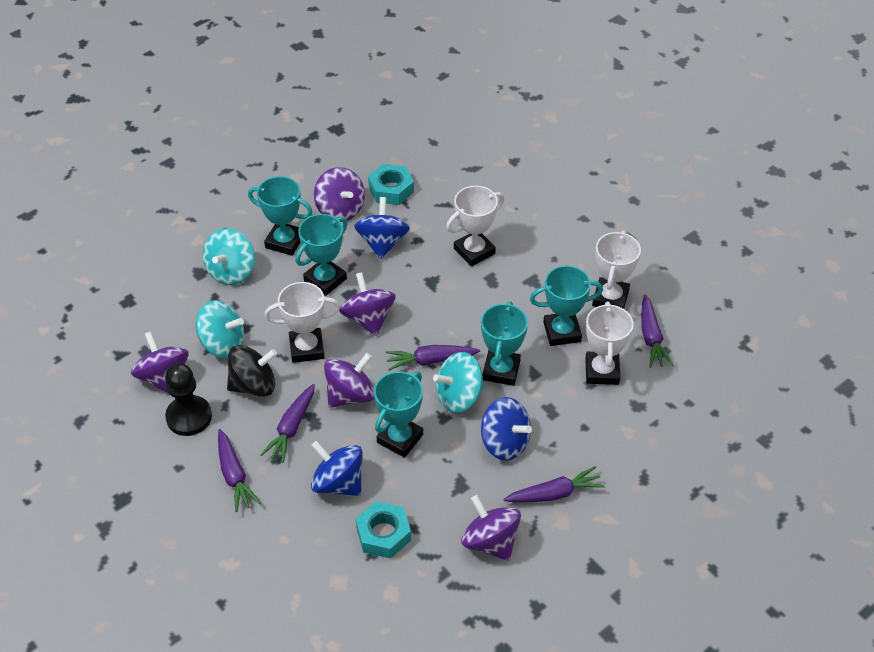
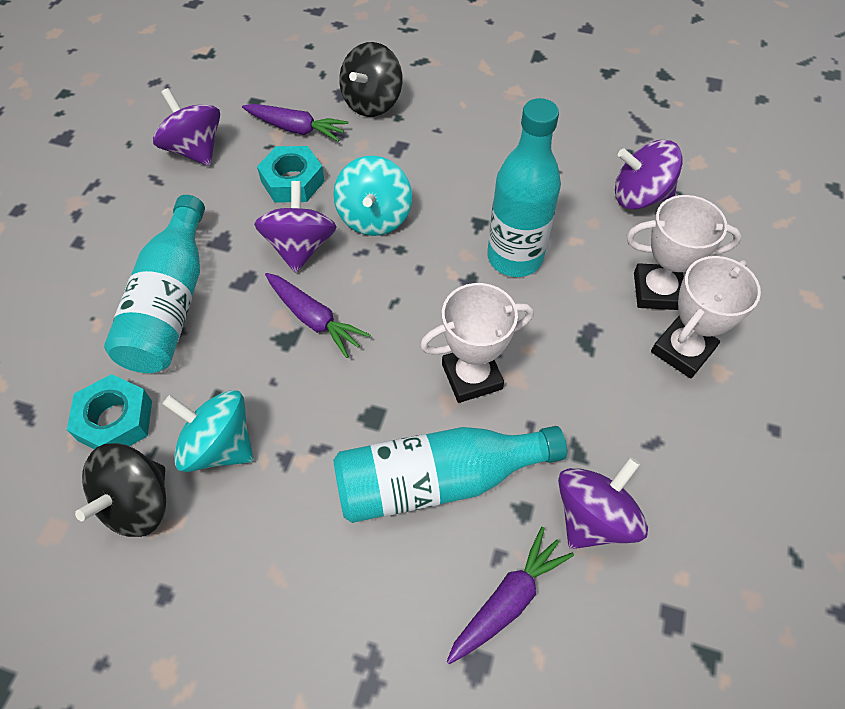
black pawn: [165,363,212,436] = 1 -> none = 0
black spinning top: [227,345,277,397] = 1 -> [75,443,166,537] [339,42,402,117] = 2
blue spinning top: [311,441,363,496] [354,197,410,259] [481,397,532,461] = 3 -> none = 0
purple carrot: [218,429,261,512] [260,384,315,463] [385,345,480,371] [503,466,605,503] [641,295,673,368] = 5 -> [242,104,349,142] [265,273,370,358] [446,527,574,664] = 3
purple spinning top: [131,331,189,394] [314,167,365,222] [324,353,374,408] [339,272,396,336] [461,495,521,561] = 5 -> [153,88,220,166] [254,181,336,273] [558,457,648,549] [615,140,683,210] = 4
turquoise bottle: none = 0 -> [104,195,205,373] [333,426,567,523] [487,98,561,277] = 3
turquoise spinning top: [196,300,244,358] [203,228,255,285] [433,352,484,413] = 3 -> [163,390,254,472] [333,156,412,236] = 2
turquoise trophy: [248,176,313,256] [295,214,348,296] [374,371,423,458] [481,301,528,386] [530,265,603,346] = 5 -> none = 0
white trophy: [265,282,340,363] [446,186,504,267] [585,302,634,385] [592,231,641,309] = 4 -> [420,283,534,403] [626,195,742,310] [651,256,761,379] = 3

